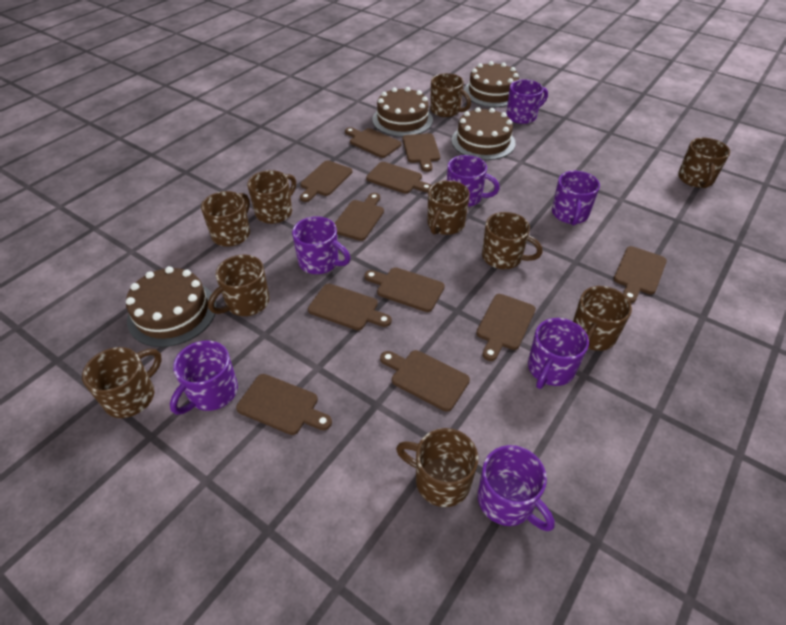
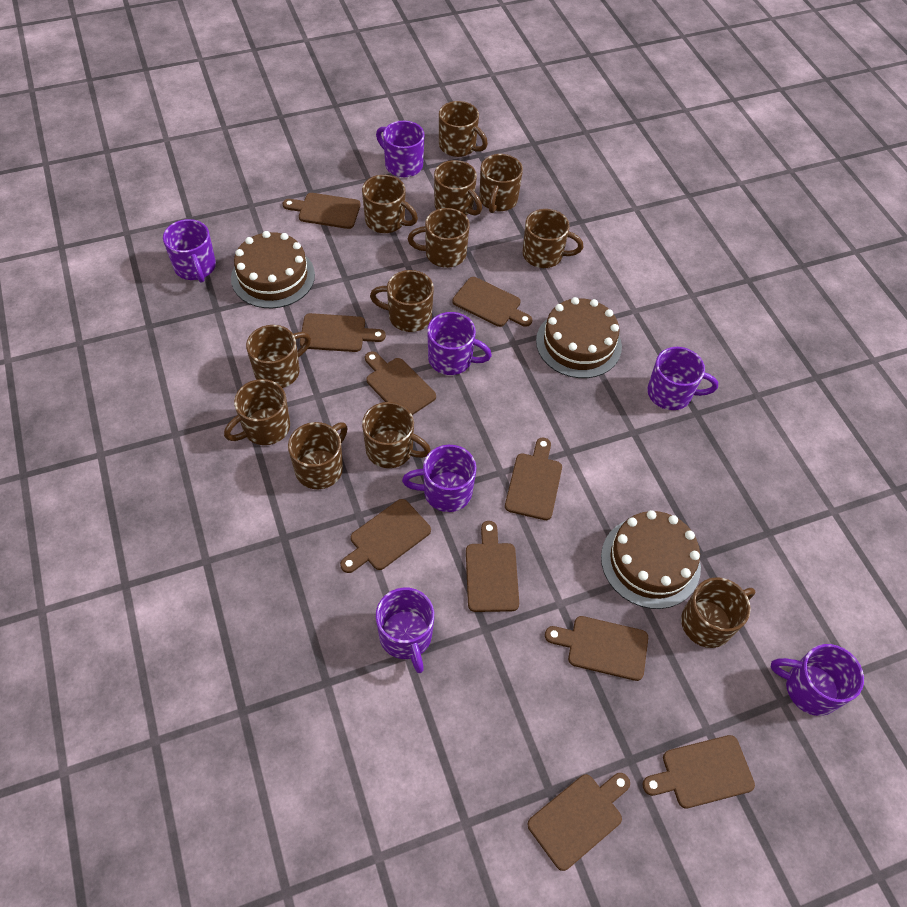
brown cake: [126,266,217,347] [372,87,433,137] [452,107,516,160] [464,61,519,107] = 4 -> [231,231,315,308] [536,297,622,378] [601,510,701,609] = 3
brown cutting board: [236,374,332,435] [300,161,352,202] [308,284,392,330] [334,193,384,241] [345,127,402,158] [364,267,445,312] [366,162,432,194] [380,350,470,412] [402,133,440,172] [476,294,536,361] [614,246,667,303] = 11 -> [283,193,361,229] [300,313,386,352] [340,499,431,573] [365,351,436,415] [452,277,532,327] [466,521,519,612] [505,438,562,520] [528,773,630,871] [545,616,648,681] [642,735,755,808] = 10
brown mug: [82,347,162,418] [201,191,250,247] [208,255,270,316] [247,170,296,224] [396,428,478,507] [427,180,470,235] [430,73,471,117] [482,212,543,269] [573,286,632,351] [678,138,730,188] = 10 -> [224,379,290,445] [246,325,311,388] [288,422,348,489] [362,175,418,233] [362,402,431,468] [370,270,434,332] [408,208,470,268] [434,160,482,216] [439,101,488,157] [479,154,523,213] [522,209,583,268] [681,577,755,648] = 12

